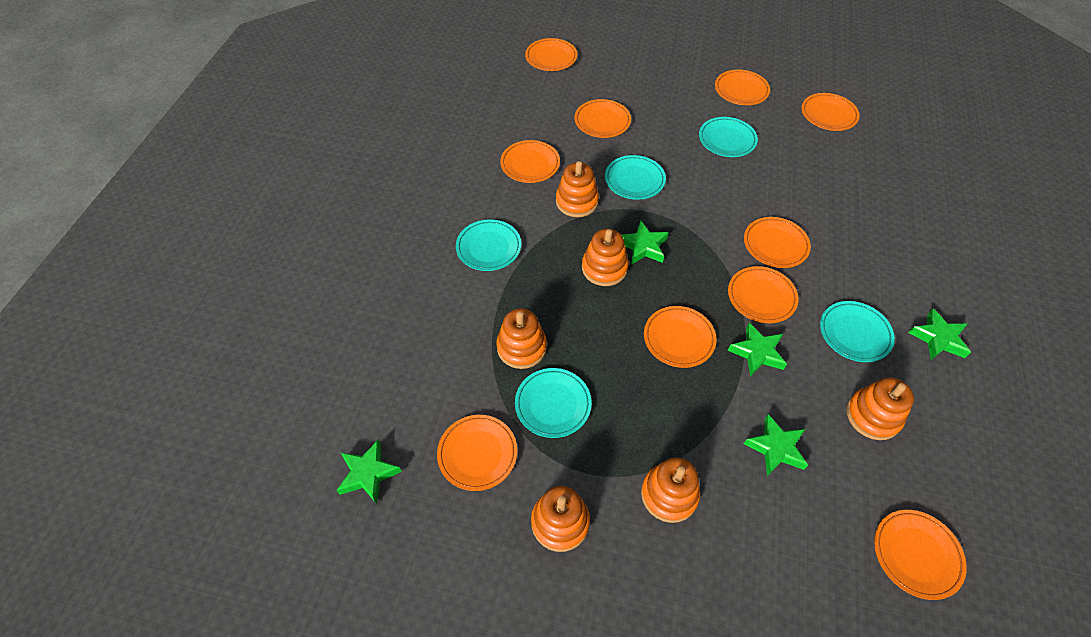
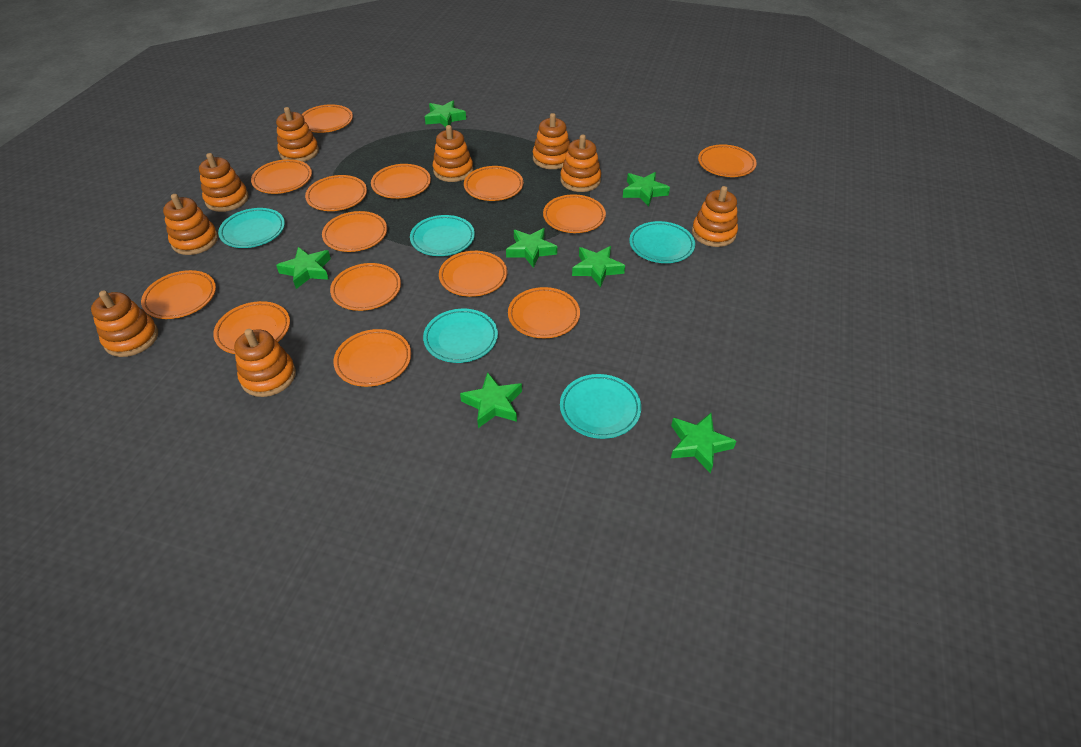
green star: [336,439,402,504] [622,221,669,265] [728,323,787,377] [744,414,808,476] [908,309,971,360] = 5 -> [276,247,331,289] [425,101,466,127] [460,372,522,428] [506,228,557,268] [572,246,625,288] [623,172,670,206] [671,413,736,473] = 7
orange plate: [437,415,517,491] [500,140,560,183] [525,38,577,71] [575,99,631,138] [644,306,717,368] [715,70,770,105] [728,266,799,323] [744,217,811,268] [802,93,860,131] [874,510,967,600] = 10 -> [141,270,216,319] [213,301,290,354] [251,159,312,194] [301,104,353,133] [305,175,367,211] [322,211,387,252] [330,263,401,311] [334,329,411,387] [371,164,431,199] [439,251,507,297] [464,166,523,201] [508,287,580,338] [543,194,606,233] [698,144,757,177] = 14
orange stacking toy: [496,308,547,369] [531,486,590,552] [556,161,599,217] [582,229,629,286] [641,457,700,523] [846,377,914,440] = 6 -> [91,290,158,357] [163,194,218,255] [199,153,249,212] [234,329,296,397] [276,107,319,162] [433,125,473,182] [533,113,570,169] [560,134,601,192] [692,186,738,247] = 9

